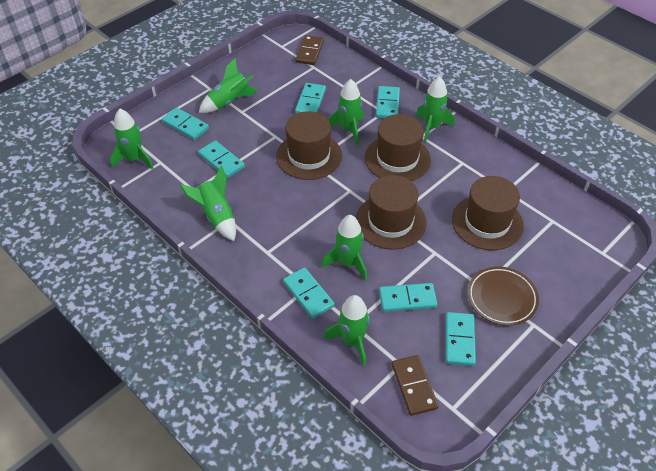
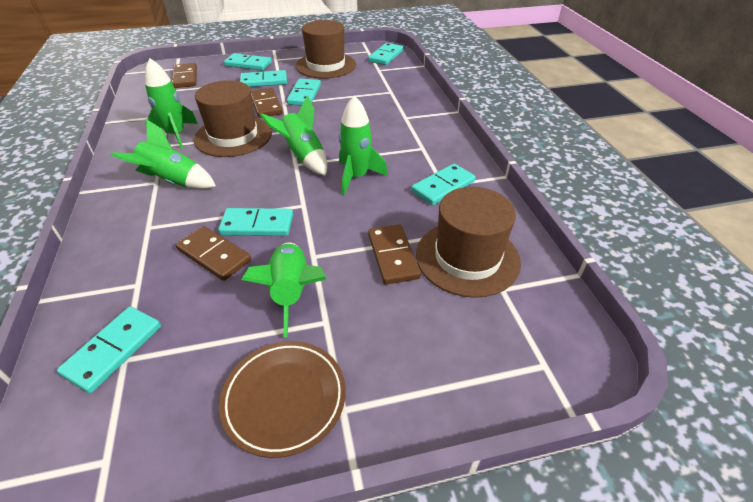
brown domino: [295,35,324,65] [392,355,439,416] = 2 -> [172,63,197,88] [175,226,251,281] [251,88,283,118] [368,224,421,285] = 4
brown hat: [276,111,342,180] [355,175,427,250] [365,114,431,181] [452,176,524,250] = 4 -> [194,80,272,157] [296,20,356,79] [416,187,521,298] = 3
green rocket: [110,109,153,169] [180,166,236,241] [199,58,259,113] [322,215,367,281] [323,295,371,366] [328,79,364,145] [416,76,455,143] = 7 -> [111,120,216,189] [145,58,198,149] [241,242,327,337] [260,96,328,176] [339,96,388,195] = 5

